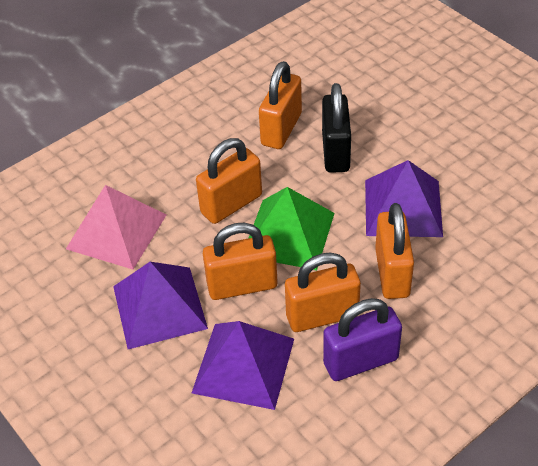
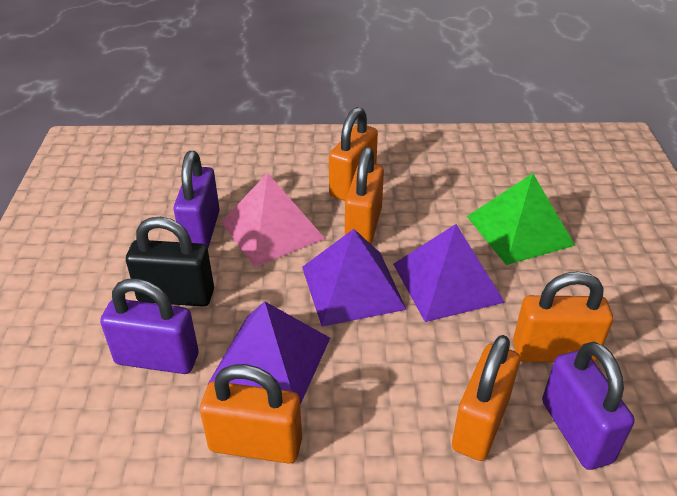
purple padlock: [323,298,402,381] = 1 -> [100,278,199,374] [173,151,220,248] [542,341,635,470] = 3

